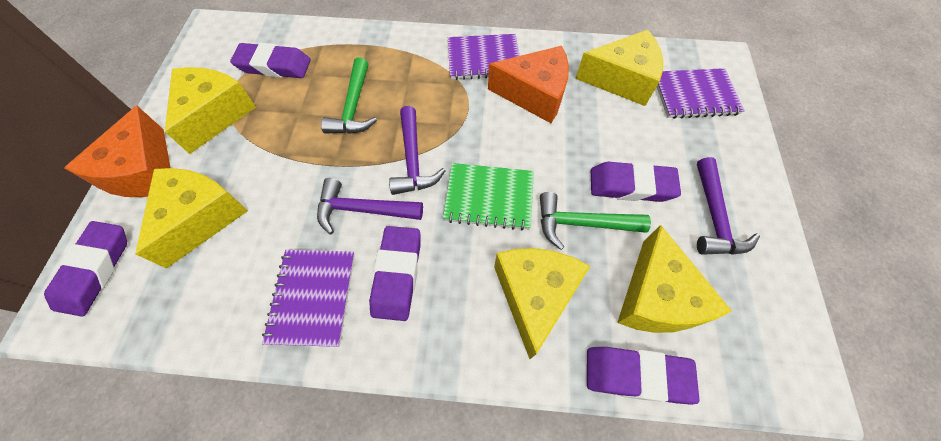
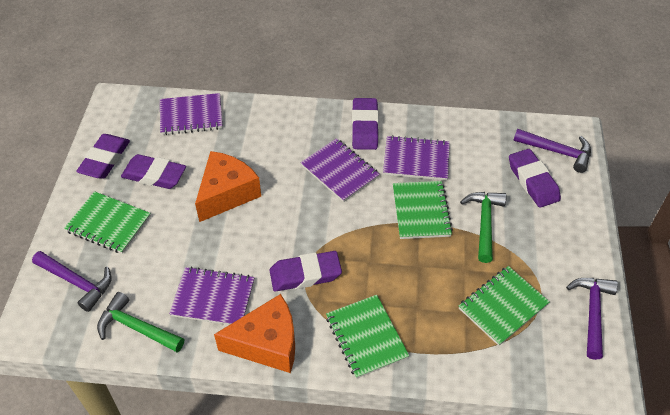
green notebook: [443,163,534,231] = 1 -> [64,191,151,254] [326,295,409,379] [393,181,453,239] [459,266,550,346] = 4
purple notebook: [262,250,355,347] [448,34,519,80] [657,68,745,119] = 3 -> [160,93,222,135] [169,267,255,325] [300,138,380,202] [383,135,450,181] = 4
yellow cheese: [135,168,248,269] [165,67,256,154] [494,248,590,359] [575,30,663,106] [617,225,732,333] = 5 -> none = 0

